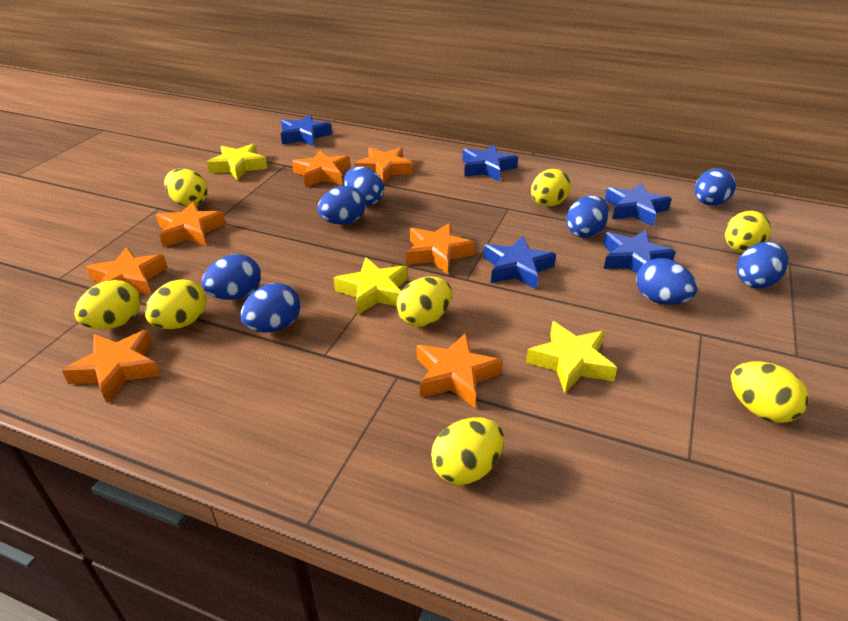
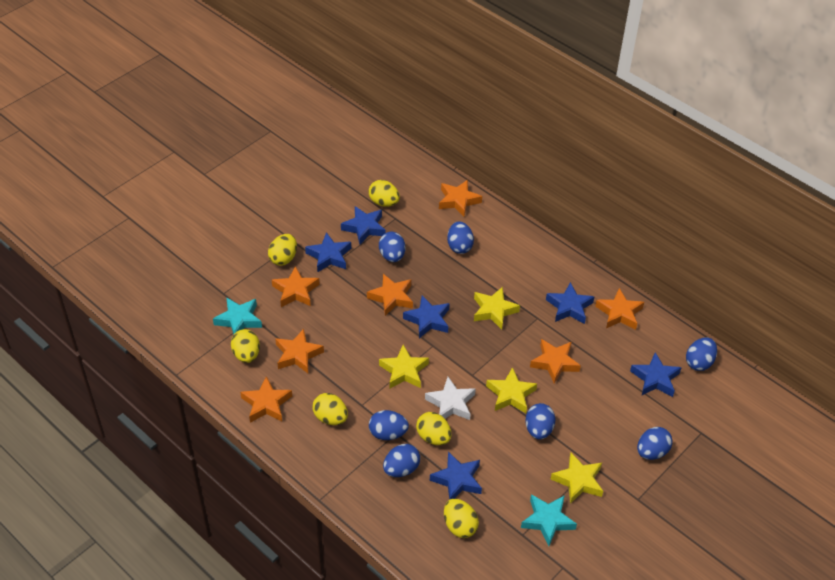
blue egg: [202,254,261,300] [240,283,301,333] [317,186,366,224] [344,166,384,206] [566,195,609,238] [636,258,697,305] [695,168,736,206] [737,242,788,288] = 8 -> [369,410,409,440] [379,232,405,262] [383,444,420,477] [447,221,474,254] [525,403,556,440] [637,427,673,460] [686,337,717,371] = 7
blue star: [281,114,332,147] [462,145,518,181] [483,236,556,290] [603,230,676,274] [605,183,672,226] = 5 -> [305,232,351,273] [341,206,385,245] [403,295,450,338] [430,452,482,499] [546,282,594,324] [630,352,682,397] = 6
turquoise star: none = 0 -> [213,297,262,334] [521,494,577,546] = 2
white star: none = 0 -> [425,377,476,420] = 1
yellow egg: [74,280,141,329] [145,279,207,329] [164,168,208,207] [396,276,452,327] [431,417,504,485] [531,169,571,207] [725,211,771,252] [731,361,809,423] = 8 -> [231,329,260,363] [268,234,297,266] [313,393,348,425] [368,180,400,207] [416,412,451,445] [444,499,479,538] = 6
yellow star: [207,144,267,181] [334,257,408,315] [526,321,617,393] = 3 -> [379,345,429,389] [474,287,520,329] [486,367,537,413] [551,453,603,504] = 4

